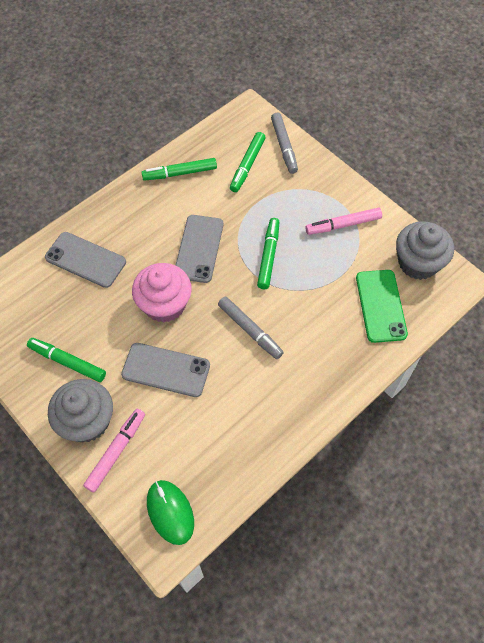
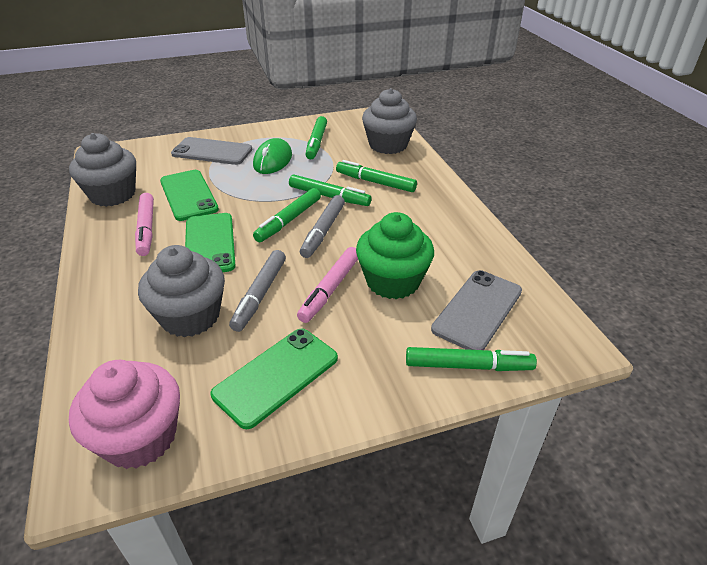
green cupcake: none = 0 -> [356,212,434,299] = 1
green marker: [27,338,106,382] [141,158,217,181] [230,132,266,192] [257,218,279,289] = 4 -> [253,188,321,242] [289,174,372,206] [305,116,327,159] [336,160,417,192] [406,347,537,371] = 5
green phone: [356,270,408,343] = 1 -> [160,170,219,221] [185,213,236,272] [210,329,338,429] = 3
grey cupcake: [48,379,113,442] [396,221,454,280] = 2 -> [69,133,136,207] [138,245,225,337] [362,88,417,154] = 3
grey phone: [45,232,126,288] [121,343,210,397] [176,215,223,283] = 3 -> [171,137,252,165] [431,270,522,350] = 2

